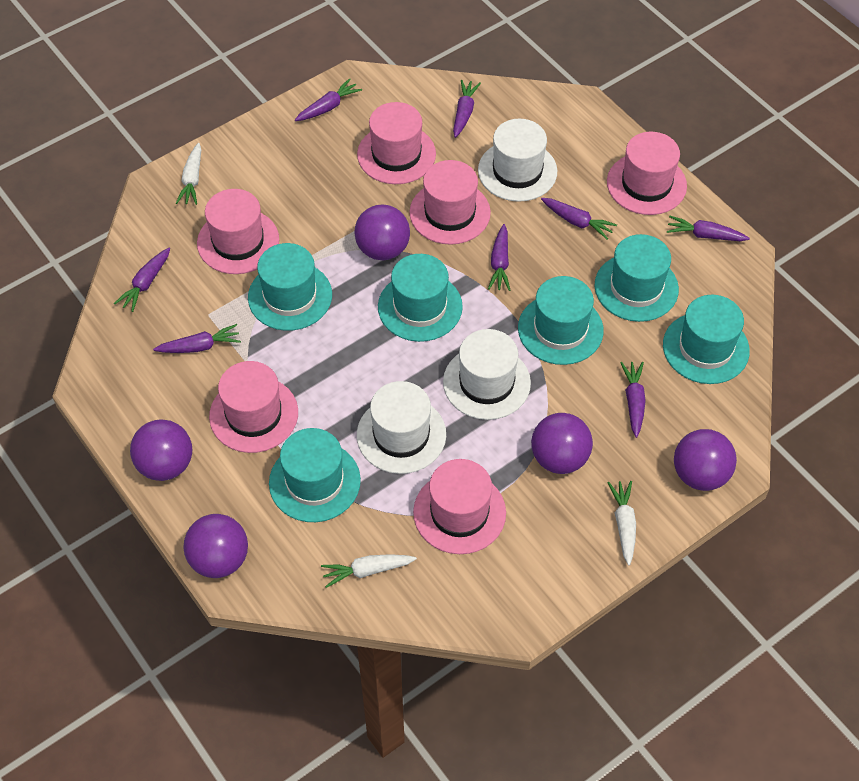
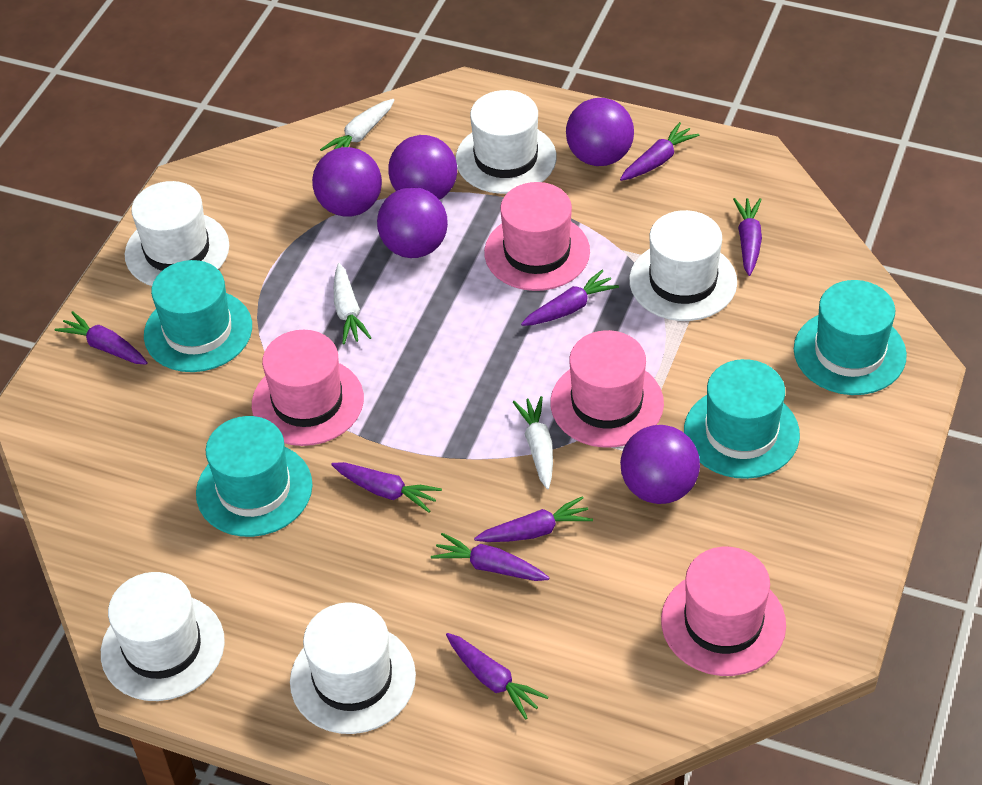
pink hat: [197,189,279,274] [209,361,298,453] [357,102,436,184] [409,160,491,245] [413,459,506,554] [607,132,687,215] = 6 -> [252,330,364,446] [484,182,590,291] [550,330,664,448] [661,547,786,676] = 4
turquoise hat: [248,243,332,331] [269,428,361,522] [378,254,463,342] [518,276,604,365] [595,234,679,322] [663,295,750,384] = 6 -> [144,260,252,372] [196,416,312,537] [684,359,800,479] [794,280,907,395] = 4
white hat: [357,381,446,474] [443,329,531,420] [478,119,557,202] = 3 -> [101,572,225,701] [125,181,229,286] [290,603,416,734] [456,90,557,194] [629,210,737,321] = 5

